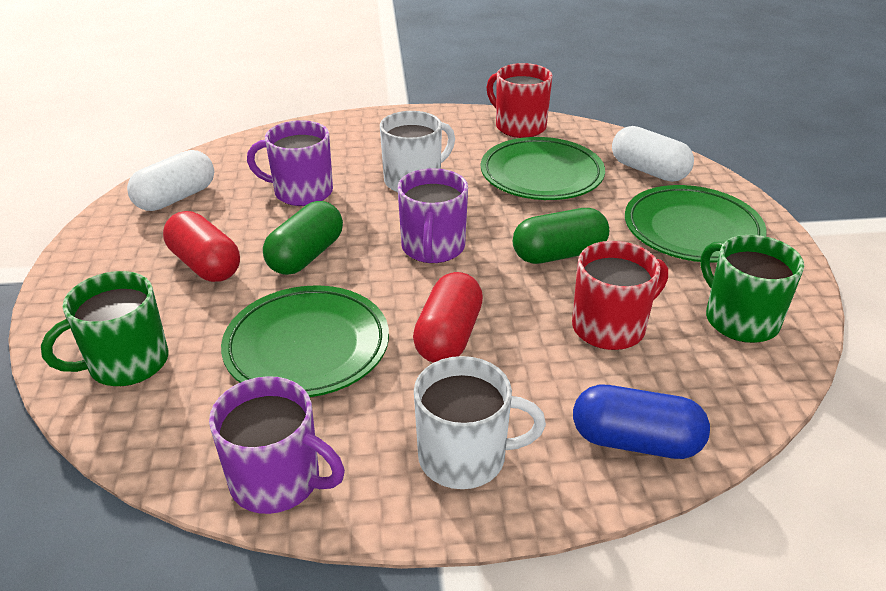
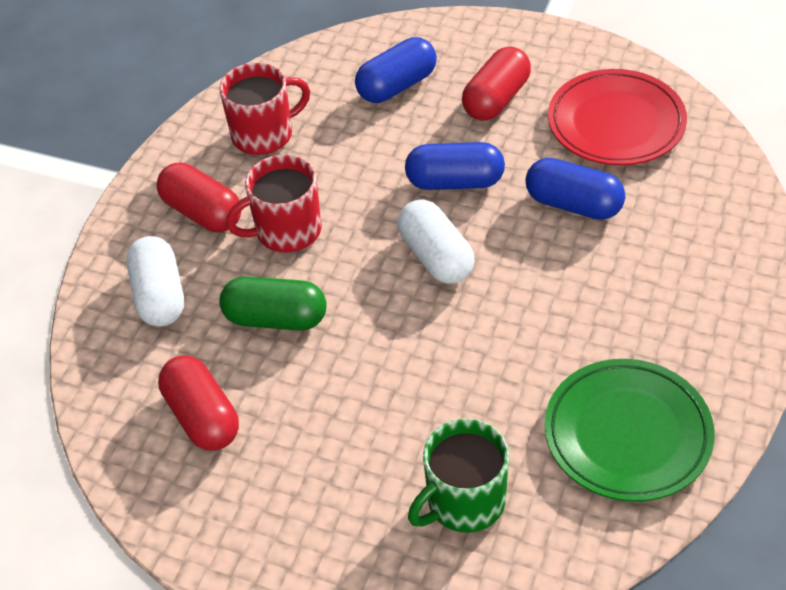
blue capsule: [573,385,710,459] = 1 -> [355,37,437,103] [405,142,505,190] [525,158,625,220] = 3
green capsule: [263,201,343,275] [513,208,609,264] = 2 -> [219,276,327,331] = 1
green mug: [41,271,168,386] [700,235,804,343] = 2 -> [408,418,509,533] = 1
green plate: [221,285,389,397] [481,137,605,200] [625,185,767,262] = 3 -> [544,359,715,502] = 1
purple mug: [209,376,345,514] [247,120,333,206] [398,168,468,263] = 3 -> none = 0
red capsule: [163,211,240,282] [413,272,483,363] = 2 -> [157,163,241,232] [158,355,239,450] [462,47,531,121] = 3
red plate: none = 0 -> [548,69,687,165] = 1
white mug: [380,111,455,192] [414,356,546,489] = 2 -> none = 0

